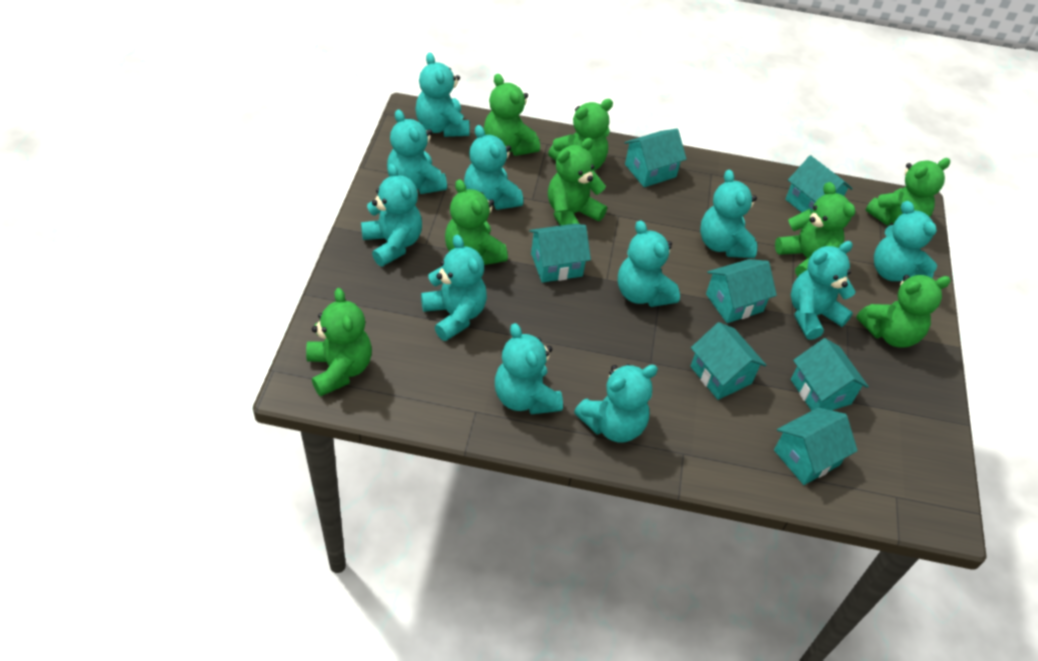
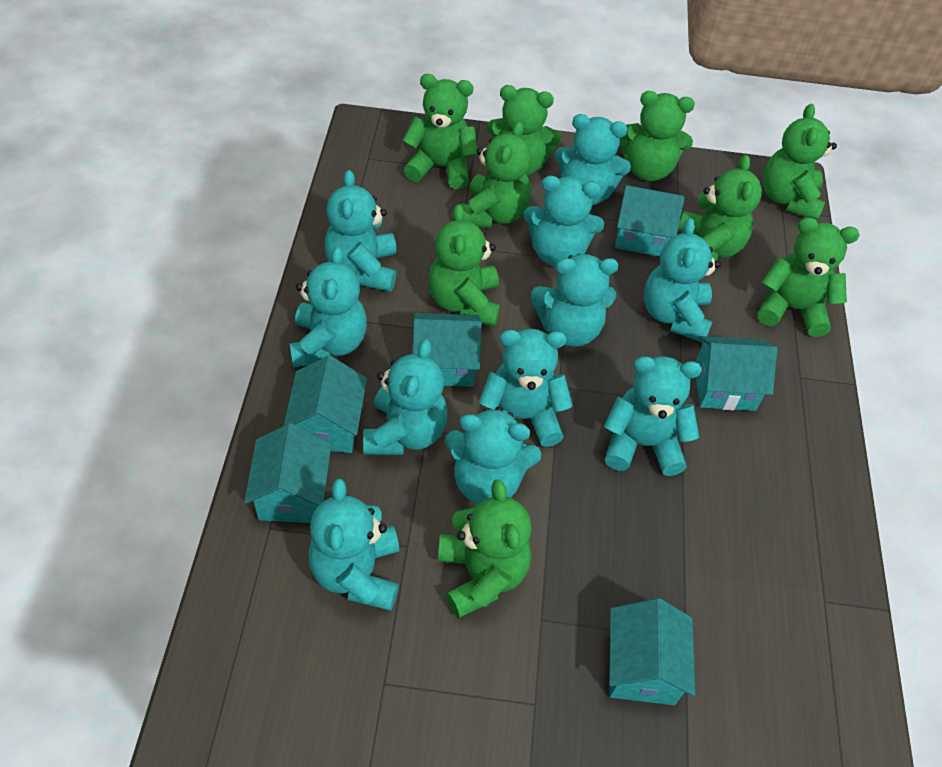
green teddy bear: [306,288,372,396] [445,179,508,265] [484,74,540,156] [548,99,613,171] [548,138,607,226] [775,182,855,277] [856,275,951,348] [865,158,950,226] = 8 -> [402,74,478,189] [428,204,500,326] [438,479,532,618] [460,121,532,228] [486,85,561,176] [620,91,695,181] [678,155,762,261] [757,217,859,337] [763,104,837,220] = 9
turquoise house: [529,224,591,283] [625,129,687,187] [690,322,766,400] [706,259,777,323] [774,408,858,485] [785,155,853,213] [791,338,869,411] = 7 -> [244,423,331,523] [283,356,367,453] [413,313,482,387] [609,598,695,705] [615,185,685,257] [695,336,777,411] = 6

